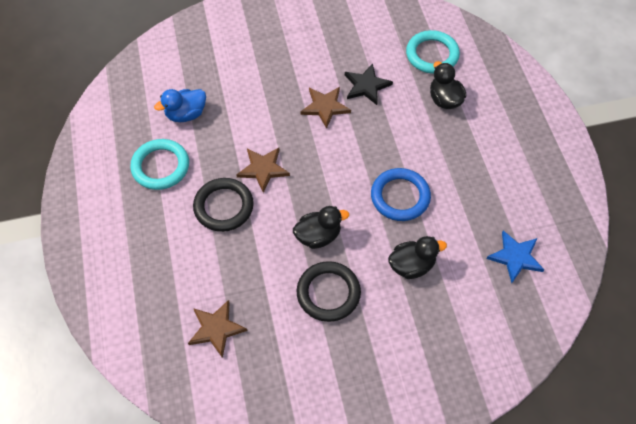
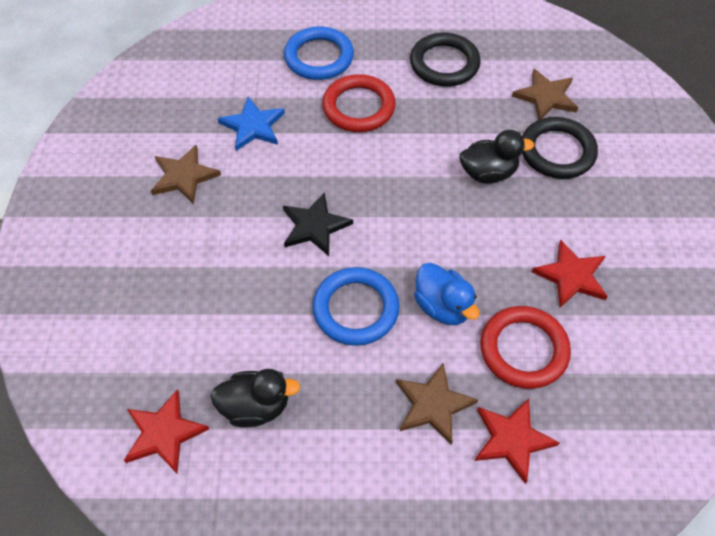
black duck: [293,206,349,249] [388,236,447,279] [430,61,466,109] = 3 -> [211,369,300,427] [460,130,534,184] = 2
blue ring: [371,168,431,221] = 1 -> [284,26,354,80] [312,267,400,346] = 2
red ring: none = 0 -> [322,74,396,132] [480,306,571,389] = 2
red star: none = 0 -> [124,389,209,474] [474,398,560,484] [532,239,608,308] = 3
turquoise ring: [130,139,189,190] [406,30,460,74] = 2 -> none = 0

